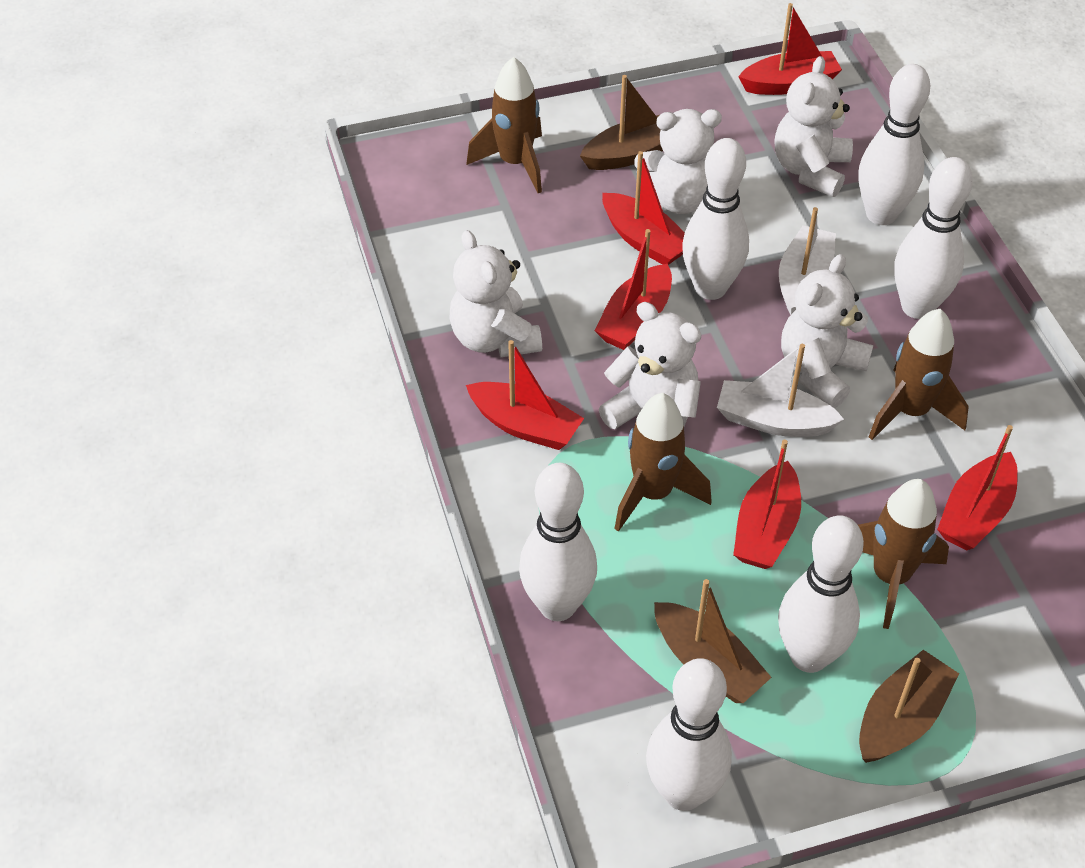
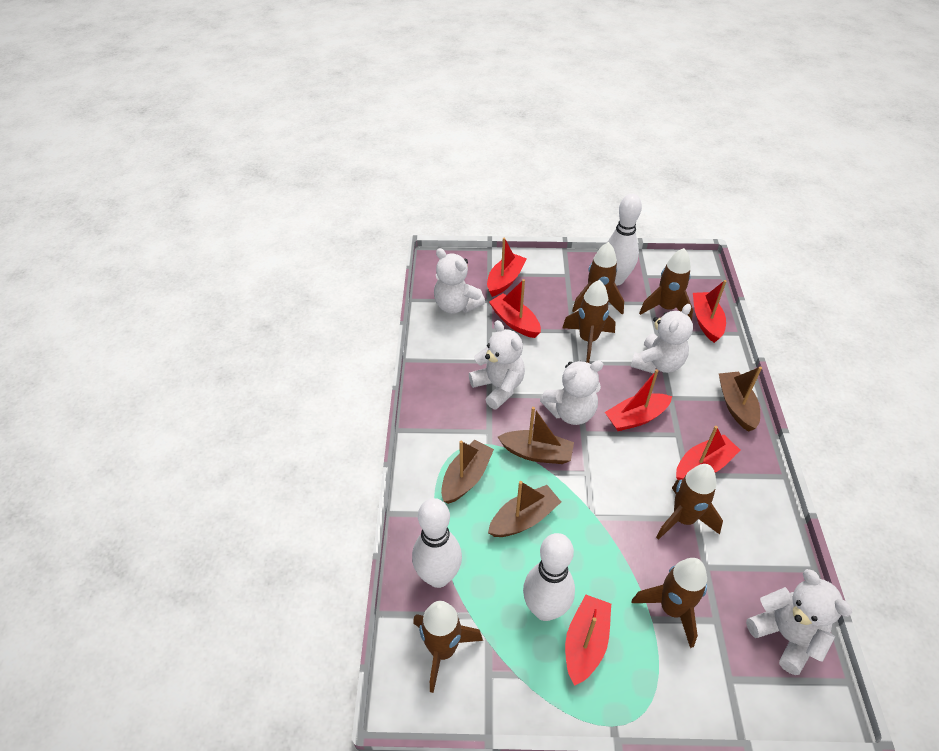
brown boat: [580,75,663,170] [654,579,772,703] [859,650,959,763] = 3 -> [441,440,494,504] [488,481,561,537] [498,407,574,464] [719,366,762,432] = 4
brown rocket: [466,57,542,193] [614,393,712,532] [858,479,949,629] [869,309,969,440] = 4 -> [413,601,483,693] [562,280,616,363] [572,242,624,315] [632,558,707,648] [639,248,693,321] [656,464,723,540] = 6
white boat: [717,344,844,437] [779,207,836,315] = 2 -> none = 0
white bowling pin: [519,463,597,621] [646,658,732,811] [682,138,749,300] [778,515,864,673] [859,64,930,225] [894,157,973,319] = 6 -> [412,498,462,588] [523,533,575,621] [607,194,642,285] = 3

